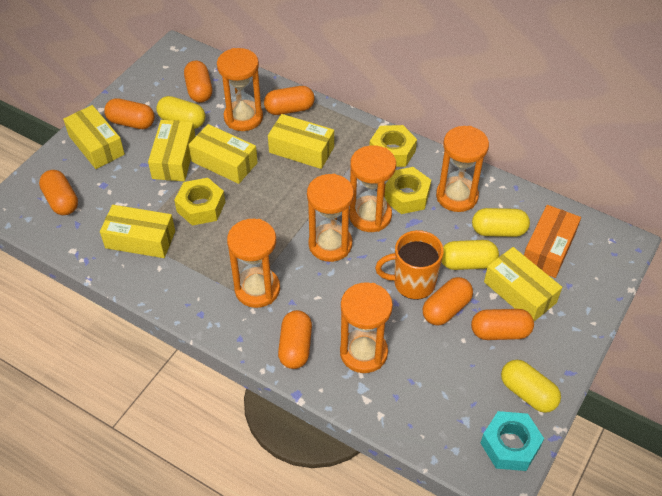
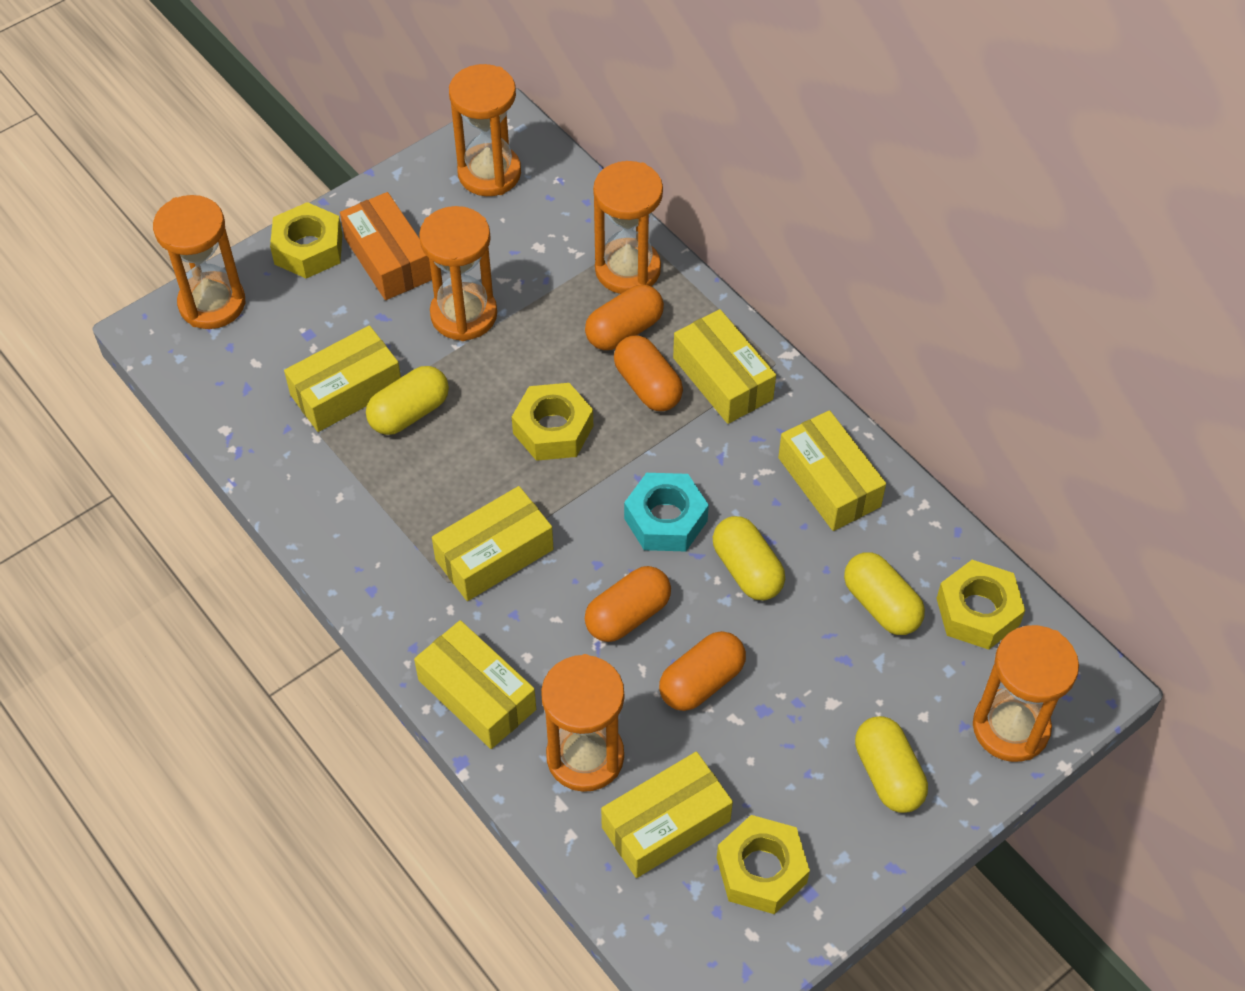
orange capsule: [39,170,78,215] [104,98,155,129] [184,61,212,103] [264,86,315,115] [278,310,312,369] [423,277,473,326] [471,309,534,340] = 7 -> [585,285,664,350] [585,566,671,642] [614,335,683,411] [659,631,746,711] = 4
orange mug: [375,230,444,300] = 1 -> none = 0
yellow nut: [174,178,225,226] [369,125,417,167] [385,167,431,214] = 3 -> [270,202,343,279] [512,383,593,461] [717,815,810,914] [936,560,1025,650] = 4

